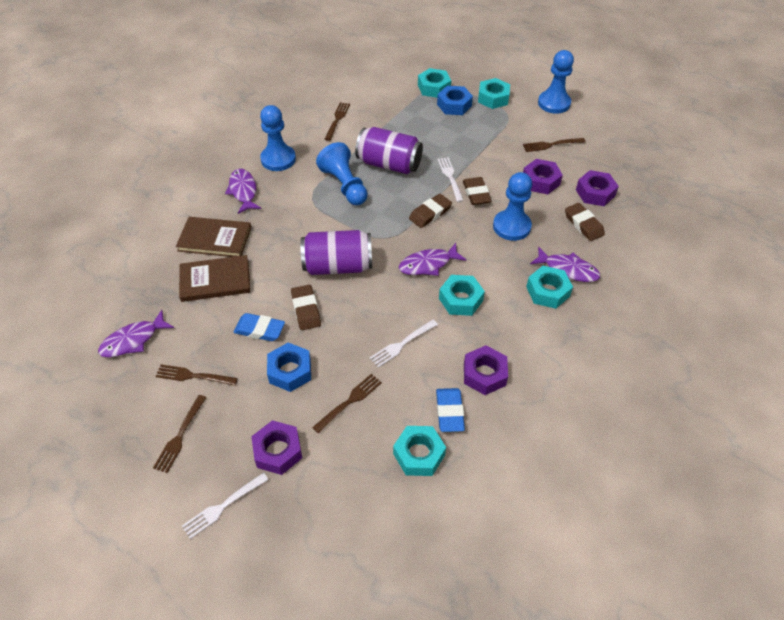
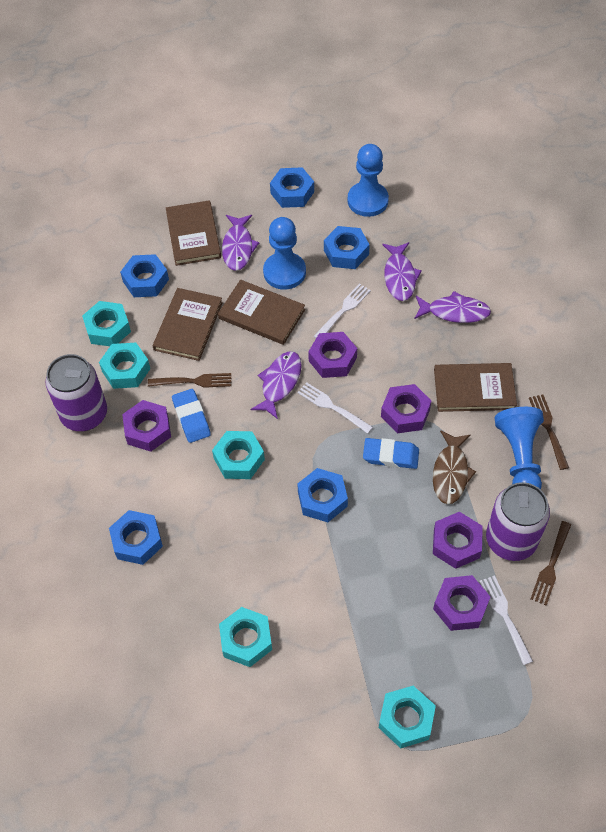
blue nut: [267,342,311,392] [437,86,473,115] = 2 -> [109,510,163,565] [120,254,169,297] [270,167,314,208] [297,468,348,522] [324,226,370,269] = 5
blue pawn: [260,105,296,171] [316,142,368,205] [493,172,532,241] [538,50,574,114] = 4 -> [263,217,306,290] [348,144,389,217] [495,407,544,489] = 3
brown book: [176,217,251,257] [179,255,250,302] = 2 -> [153,288,223,361] [166,200,221,266] [218,280,305,345] [434,363,517,412] = 4
brown eraser: [291,285,321,330] [409,194,452,228] [463,177,492,205] [565,203,605,241] = 4 -> none = 0
brown fish: none = 0 -> [433,430,476,504] = 1
brown fork: [153,395,207,473] [155,364,238,386] [312,374,382,434] [325,102,350,141] [523,138,586,152] = 5 -> [148,373,231,388] [529,395,569,470] [531,521,571,606] = 3
purple nut: [251,420,302,475] [464,345,508,395] [523,159,563,194] [576,170,619,206] = 4 -> [122,400,171,452] [308,332,357,378] [381,384,431,433] [433,512,483,569] [433,575,490,631] = 5

